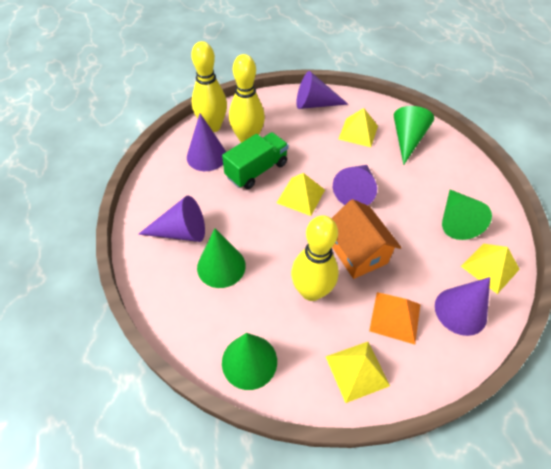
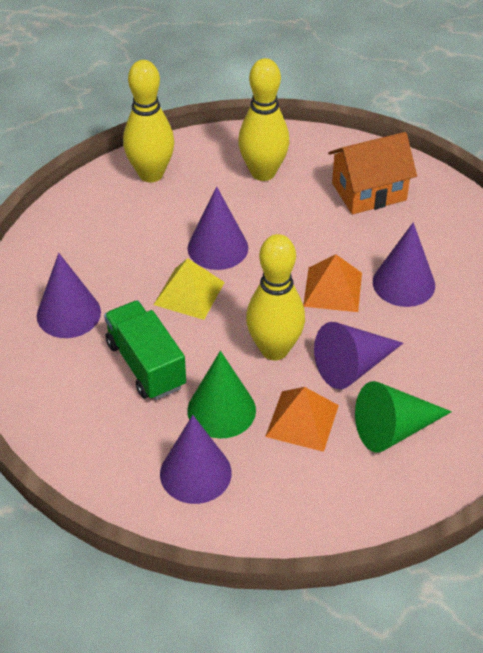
green cone: [197,229,246,288] [222,333,277,390] [394,106,434,165] [442,190,492,240] = 4 -> [187,351,256,438] [355,381,452,453] = 2
orange pyramid: [369,292,420,345] = 1 -> [265,387,339,452] [303,254,362,312] = 2
yellow pyramid: [277,173,325,216] [326,342,390,403] [339,108,378,147] [461,243,520,294] = 4 -> [154,258,225,320] = 1

